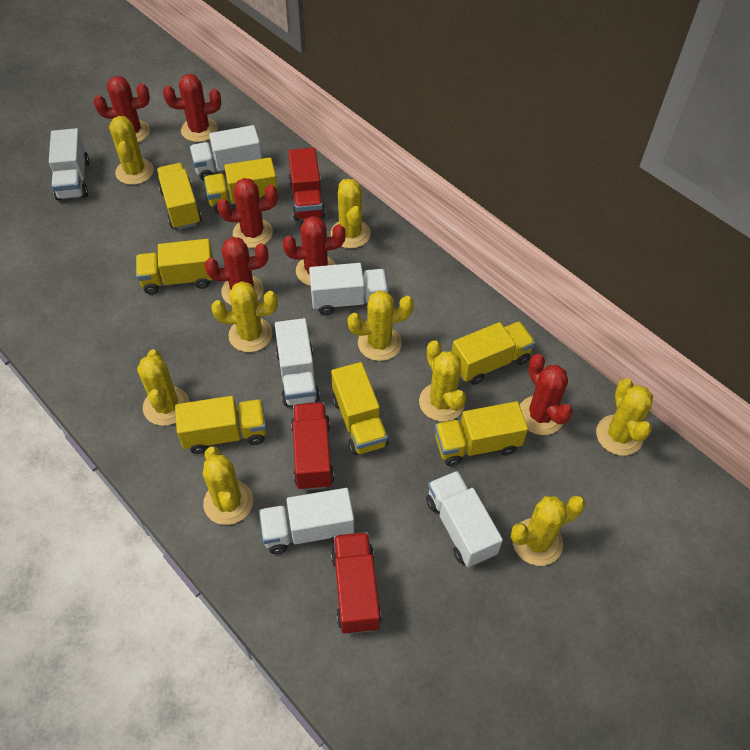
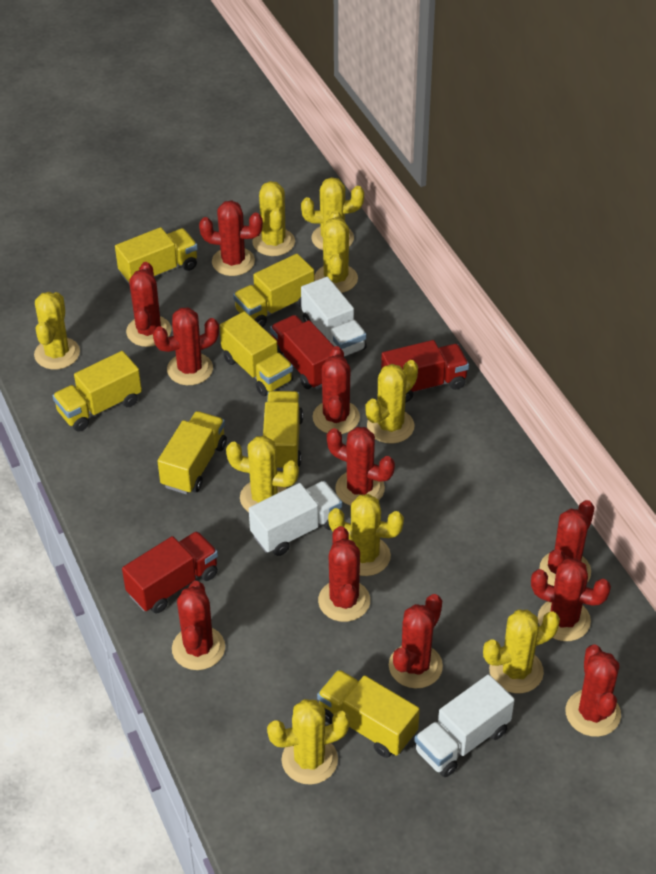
red cactus: [94,76,150,142] [163,74,221,142] [205,237,268,305] [217,178,278,248] [283,216,346,286] [520,354,573,435] = 6 -> [126,262,171,347] [153,307,219,385] [172,581,225,670] [199,200,263,276] [312,346,360,434] [318,526,370,622] [327,427,395,506] [389,594,443,688] [531,558,611,641] [539,500,595,586] [565,645,621,737] = 11
white truck: [49,128,89,201] [190,125,262,181] [259,488,354,554] [275,318,320,406] [309,263,389,315] [426,471,503,567] = 6 -> [249,481,342,556] [301,277,367,357] [414,674,515,777] = 3

